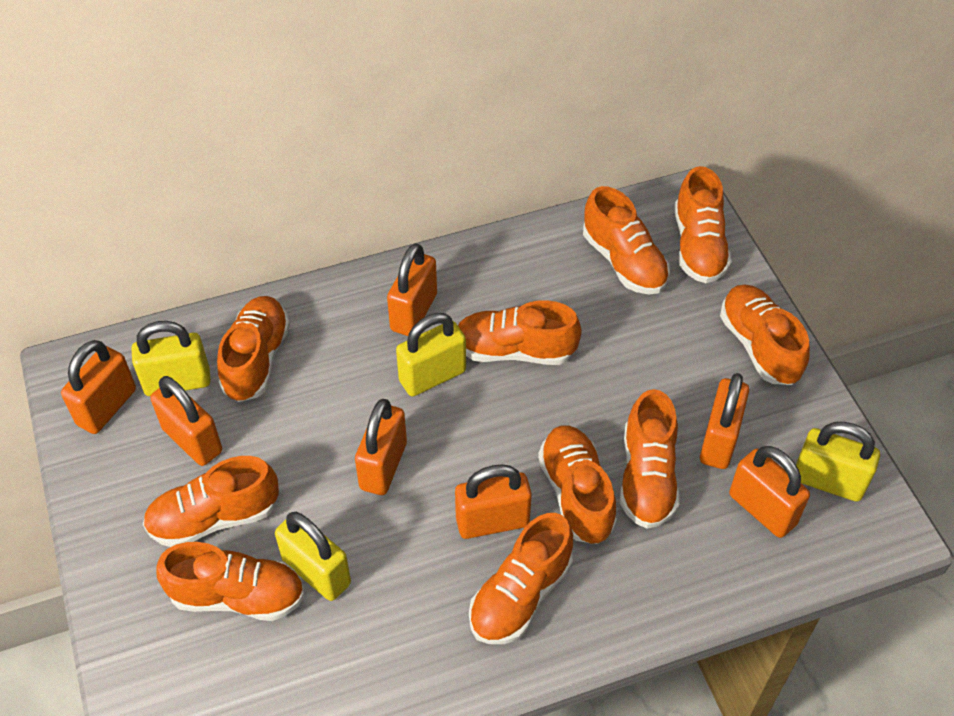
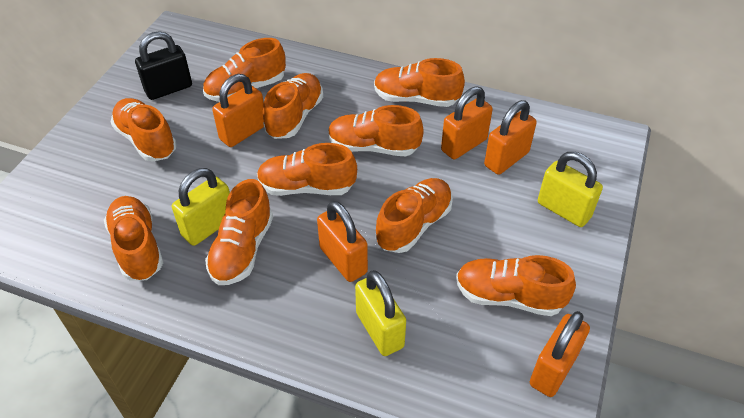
black padlock: none = 0 -> [135,31,192,100] = 1
orange padlock: [61,340,136,434] [150,376,222,466] [355,399,407,495] [387,243,437,336] [455,464,532,539] [700,373,749,469] [729,446,810,538] = 7 -> [212,74,264,147] [317,201,368,282] [441,86,493,159] [484,100,537,175] [530,311,590,397] = 5
yellow padlock: [132,321,211,396] [275,512,351,601] [396,313,466,397] [796,422,880,502] = 4 -> [172,168,230,246] [355,270,406,356] [538,152,603,227] = 3

